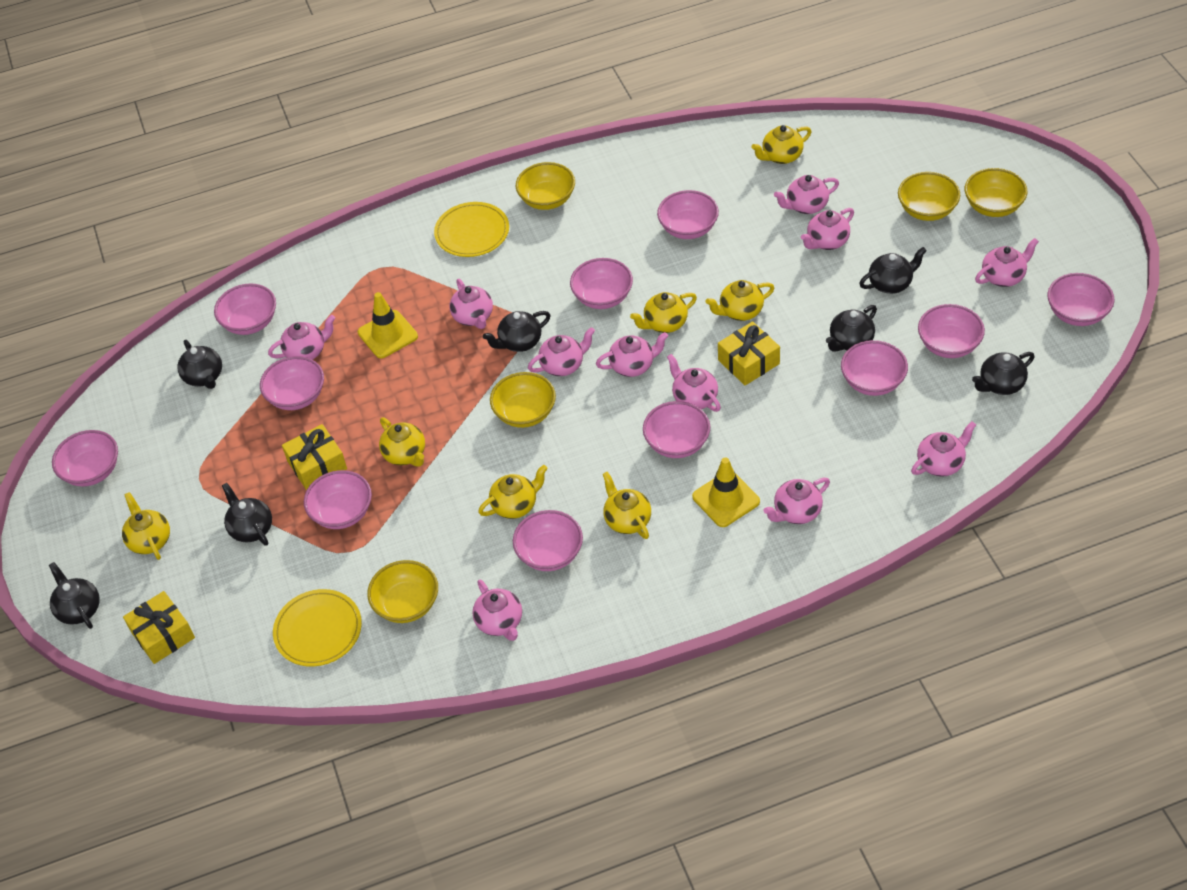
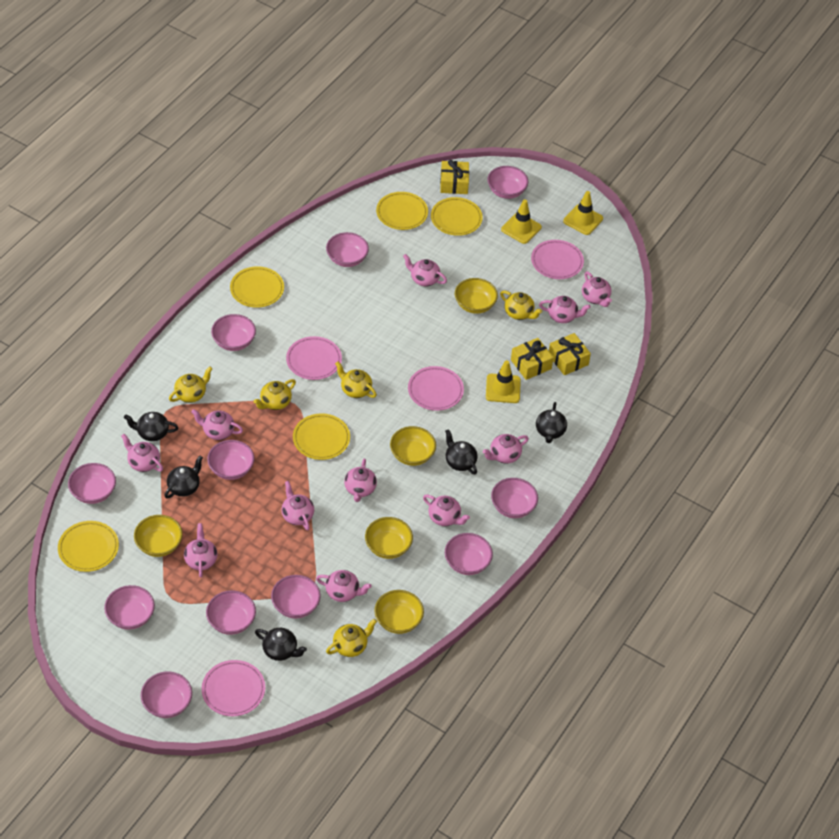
black teapot: [49,562,100,629] [177,340,222,389] [222,483,272,546] [483,311,550,352] [826,305,877,352] [859,247,927,294] [972,352,1034,395] = 7 -> [124,412,179,441] [164,456,203,499] [255,628,307,661] [445,429,477,474] [536,402,567,443] = 5
pink plate: none = 0 -> [202,660,265,716] [286,336,342,380] [408,366,464,411] [531,240,584,279] = 4
yellow plate: [273,589,362,666] [434,202,509,257] = 2 -> [58,521,119,572] [230,266,284,308] [293,413,350,460] [376,192,428,230] [431,197,483,236] = 5
yellow teapot: [122,492,170,560] [379,417,425,467] [478,465,548,519] [603,472,651,539] [630,292,697,333] [706,280,775,321] [751,125,811,164] = 7 -> [169,366,213,403] [254,379,296,410] [326,619,377,657] [335,361,377,398] [500,290,542,320] = 5
yellow traffic cone: [358,292,418,358] [692,457,760,527] = 2 -> [486,360,521,403] [501,199,542,244] [563,191,603,235] = 3

